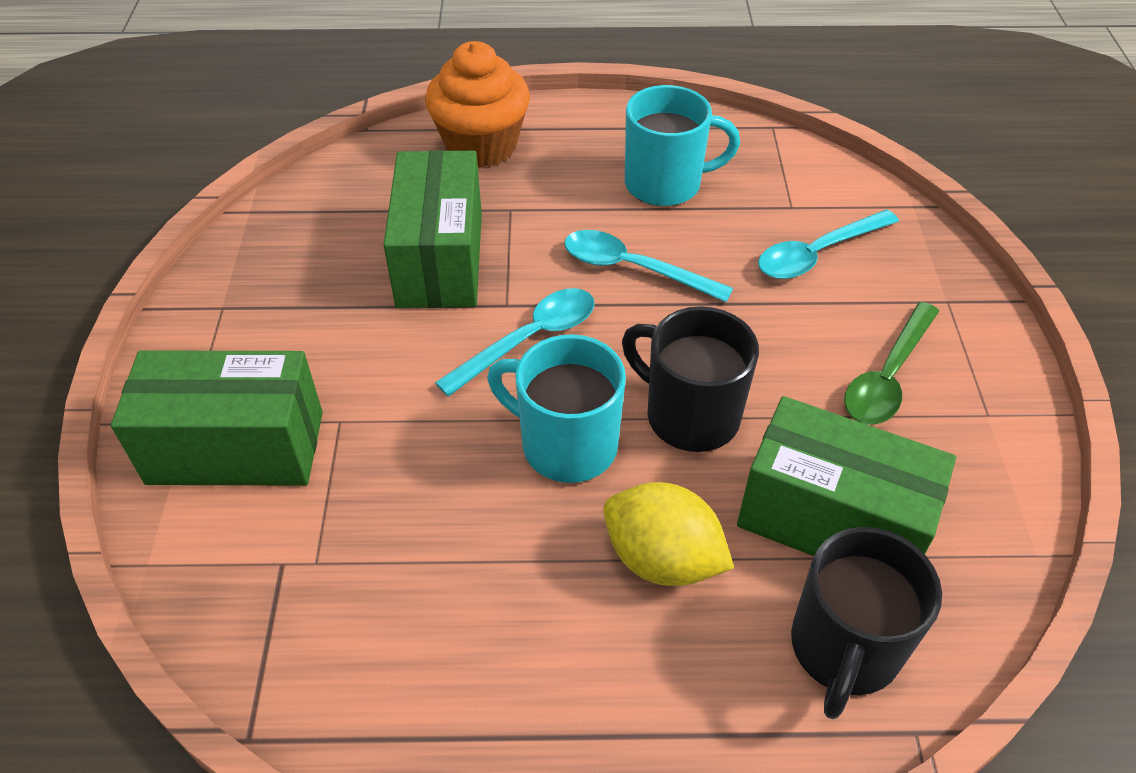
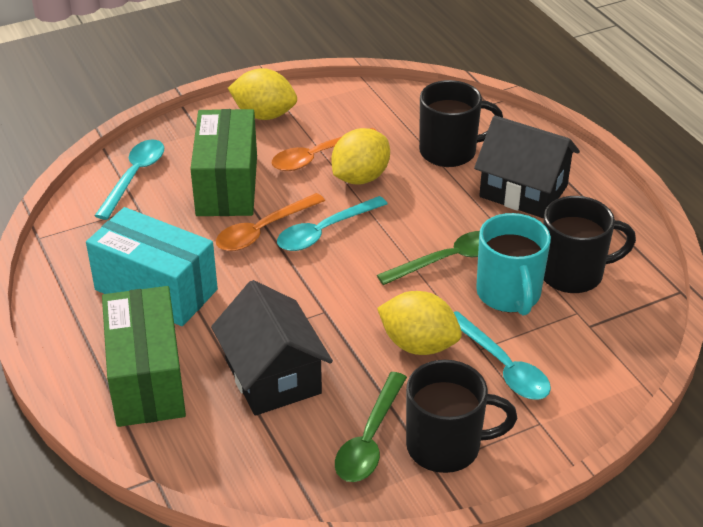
black house: none = 0 -> [211,280,333,416] [474,115,580,219] = 2
black mug: [622,307,759,452] [791,527,942,719] = 2 -> [406,360,517,473] [419,80,503,167] [543,196,636,293] = 3
green box: [111,350,323,485] [384,150,482,308] [737,396,956,556] = 3 -> [102,286,186,427] [191,109,257,216] = 2
green spoon: [844,302,939,425] = 1 -> [335,372,407,482] [377,231,480,285] = 2
orange cupcake: [425,41,530,168] = 1 -> none = 0
orange spoon: none = 0 -> [216,193,325,251] [271,128,377,171] = 2
turquoise box: none = 0 -> [86,207,218,326] = 1
turquoise mug: [487,334,626,483] [625,85,740,206] = 2 -> [476,213,551,316] = 1
yellow lemon: [603,482,734,586] = 1 -> [228,68,297,120] [331,128,390,184] [377,291,462,355] = 3

